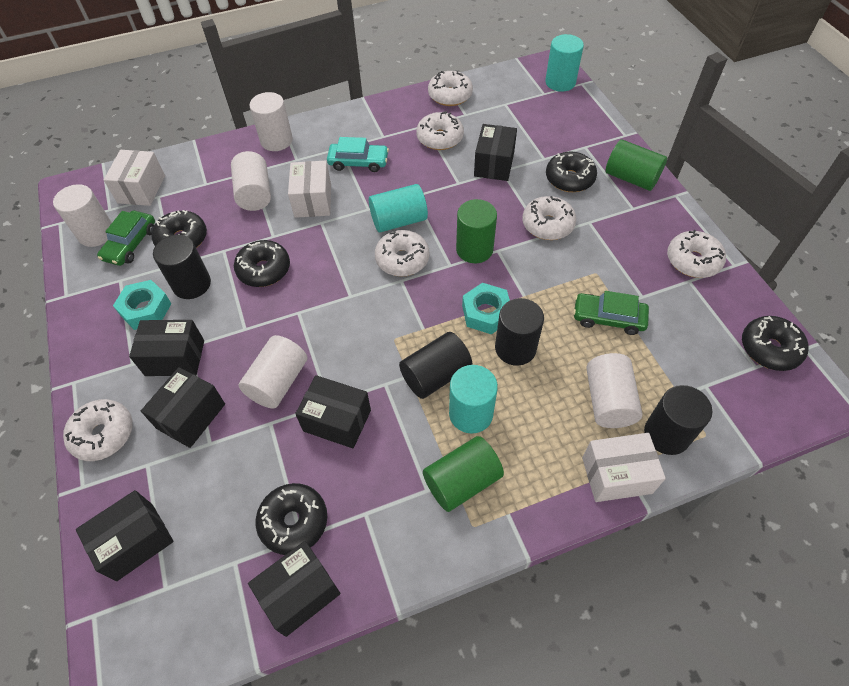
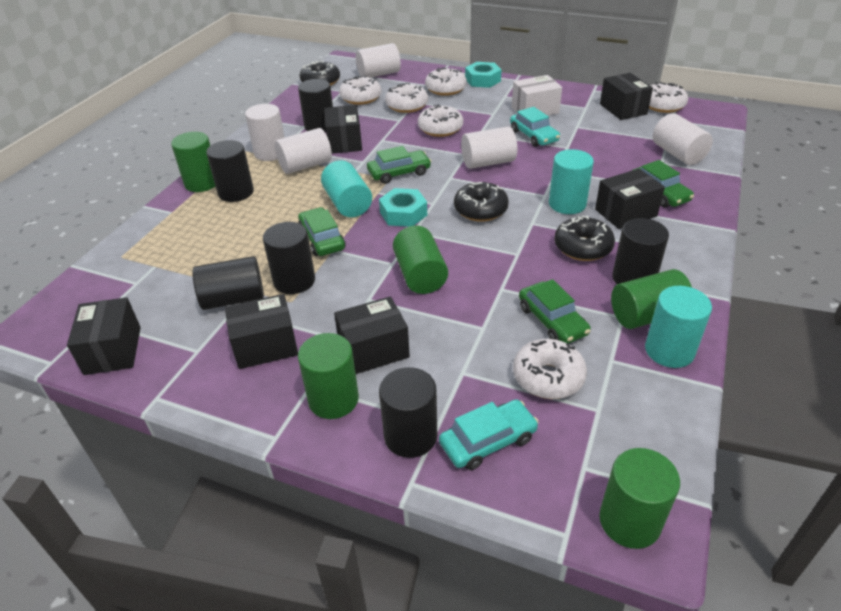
black cylinder: [153,235,211,299] [399,332,472,399] [495,298,544,366] [644,385,713,455] = 4 -> [192,256,264,310] [206,140,254,202] [263,222,315,294] [298,79,333,132] [379,367,437,458] [612,218,669,284] = 6
black donut: [151,210,207,248] [234,240,290,287] [255,483,327,555] [546,152,597,192] [742,316,809,371] = 5 -> [299,60,340,86] [454,182,509,222] [554,216,615,261] = 3
green car: [97,211,155,266] [573,291,649,335] = 2 -> [298,207,346,256] [367,146,431,184] [519,279,591,343] [633,160,694,208] = 4
green cylinder: [423,436,504,512] [456,199,497,263] [605,139,667,191] = 3 -> [171,132,215,192] [298,333,359,419] [393,226,448,294] [599,448,680,549] [611,269,692,329] = 5
turquoise car: [327,137,389,172] = 1 -> [439,399,539,470] [510,107,560,147] = 2
white box: [104,150,165,206] [288,161,331,218] [582,433,666,502] = 3 -> [512,75,562,116] = 1

